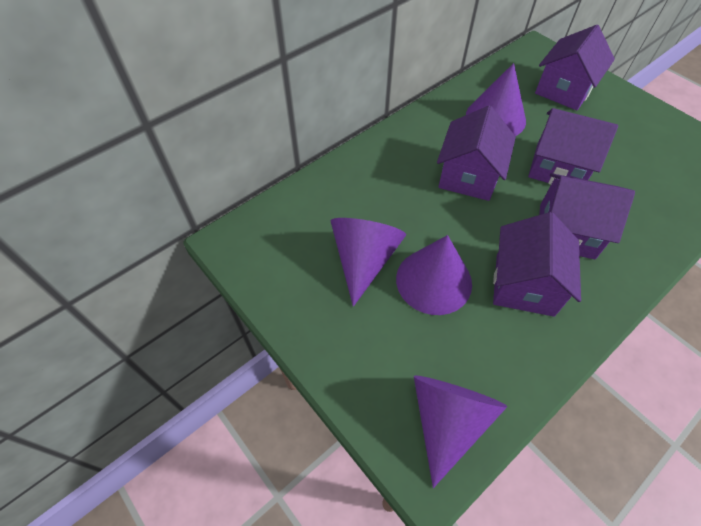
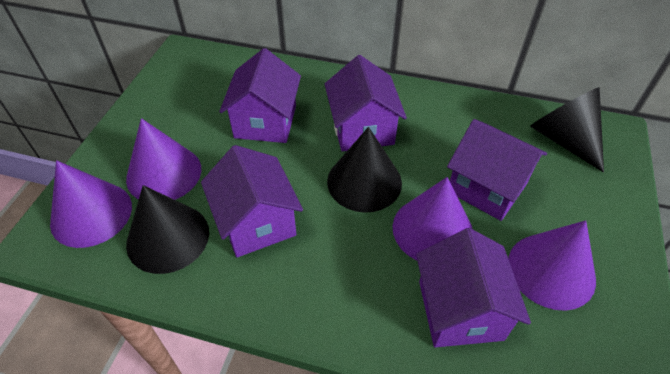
black cone: none = 0 -> [126,185,209,274] [327,127,402,212] [530,87,604,173] = 3

